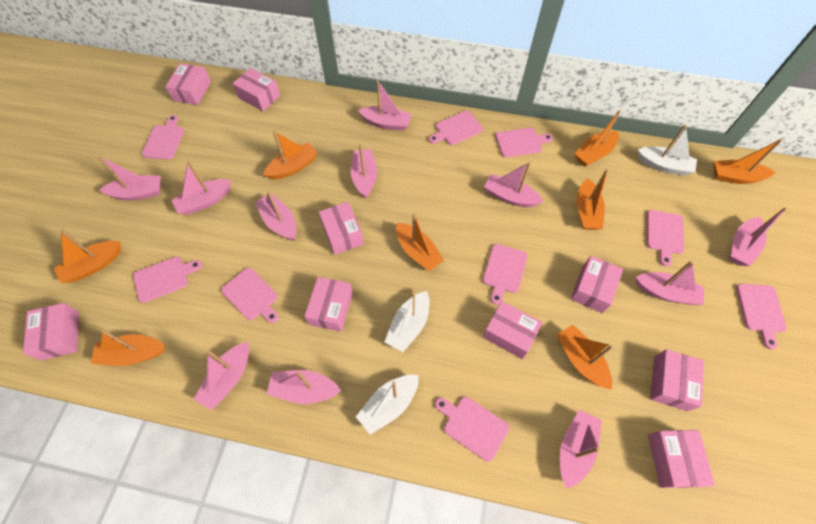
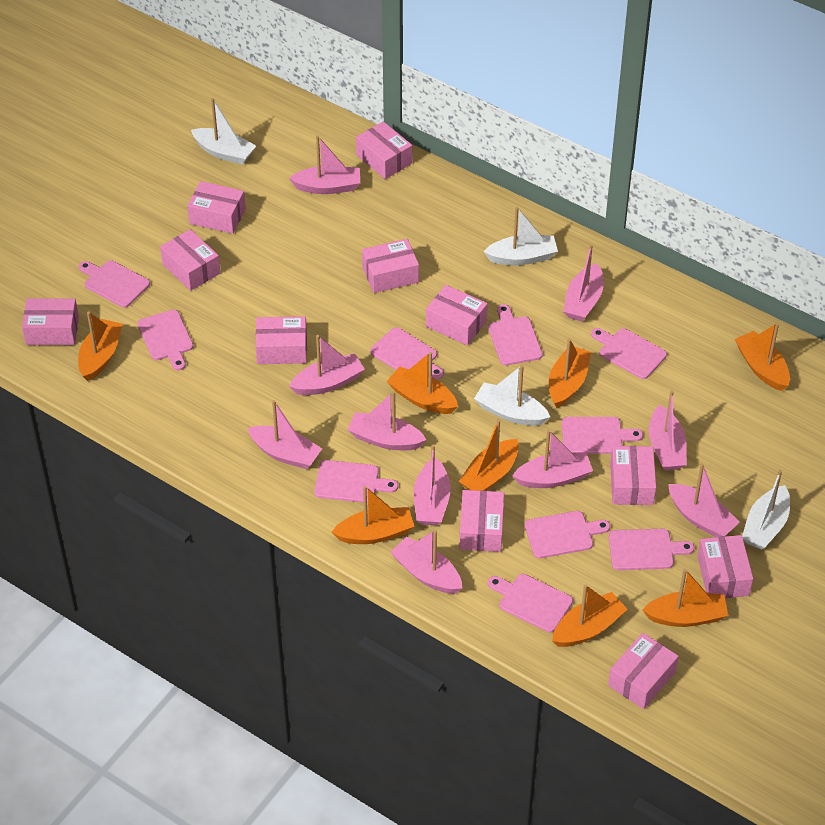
pink boat: [98,156,161,200] [171,161,231,215] [194,342,249,410] [255,191,297,241] [267,370,341,404] [351,144,377,198] [358,80,412,131] [484,162,544,207] [560,409,602,489] [636,260,704,305] [729,207,787,266] = 11 -> [248,400,322,469] [289,135,360,194] [289,335,365,395] [348,391,426,450] [390,530,462,594] [413,444,451,526] [512,430,593,488] [563,244,604,322] [649,390,687,471] [668,463,740,537] = 10
pink box: [23,303,79,360] [165,63,211,105] [232,68,281,111] [304,277,353,332] [319,202,364,255] [483,301,542,359] [571,256,623,313] [648,430,715,488] [650,349,704,411] = 9 -> [22,298,79,345] [160,229,221,291] [187,181,246,234] [256,316,307,364] [356,121,412,179] [362,239,419,293] [426,285,488,345] [459,490,504,552] [608,633,679,709] [610,446,656,505] [697,535,753,598] = 11
pink cutting board: [133,256,202,303] [142,115,184,160] [221,268,279,323] [429,111,483,145] [435,397,510,462] [483,244,528,305] [495,128,553,157] [647,210,684,266] [736,284,787,349] = 9 -> [79,260,150,308] [137,310,194,371] [314,460,398,503] [370,327,444,380] [488,304,543,366] [488,574,573,633] [525,511,610,558] [562,417,643,454] [591,328,667,379] [609,529,694,570] = 10
white boat: [356,375,419,435] [385,291,430,352] [638,124,697,176] = 3 -> [191,98,256,165] [474,365,550,426] [483,207,558,265] [742,470,790,550] = 4

